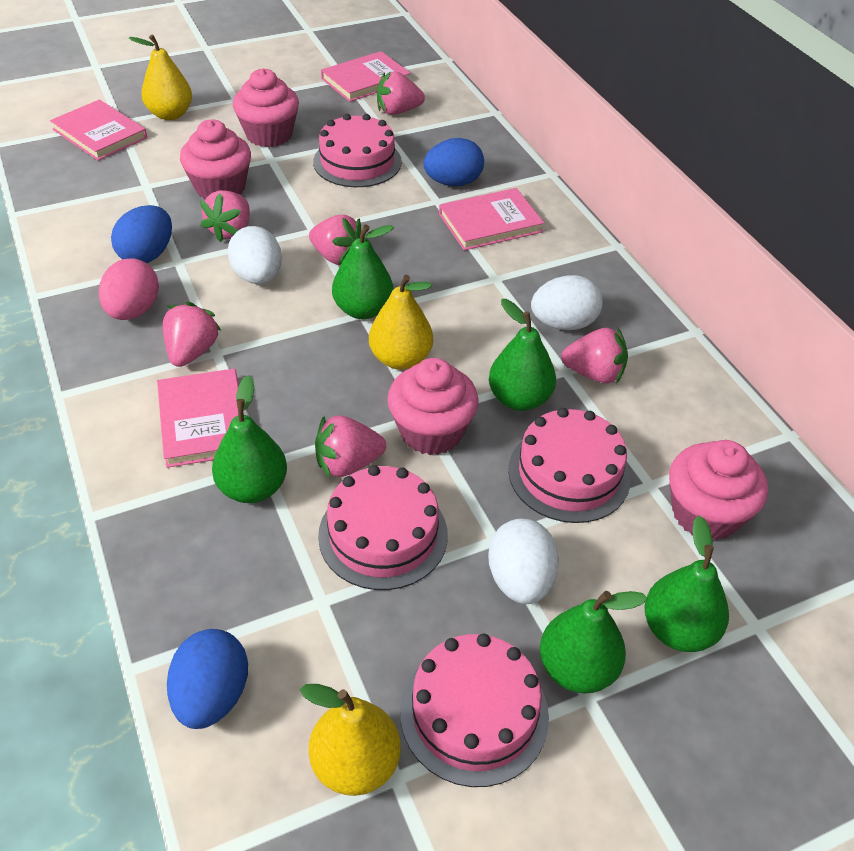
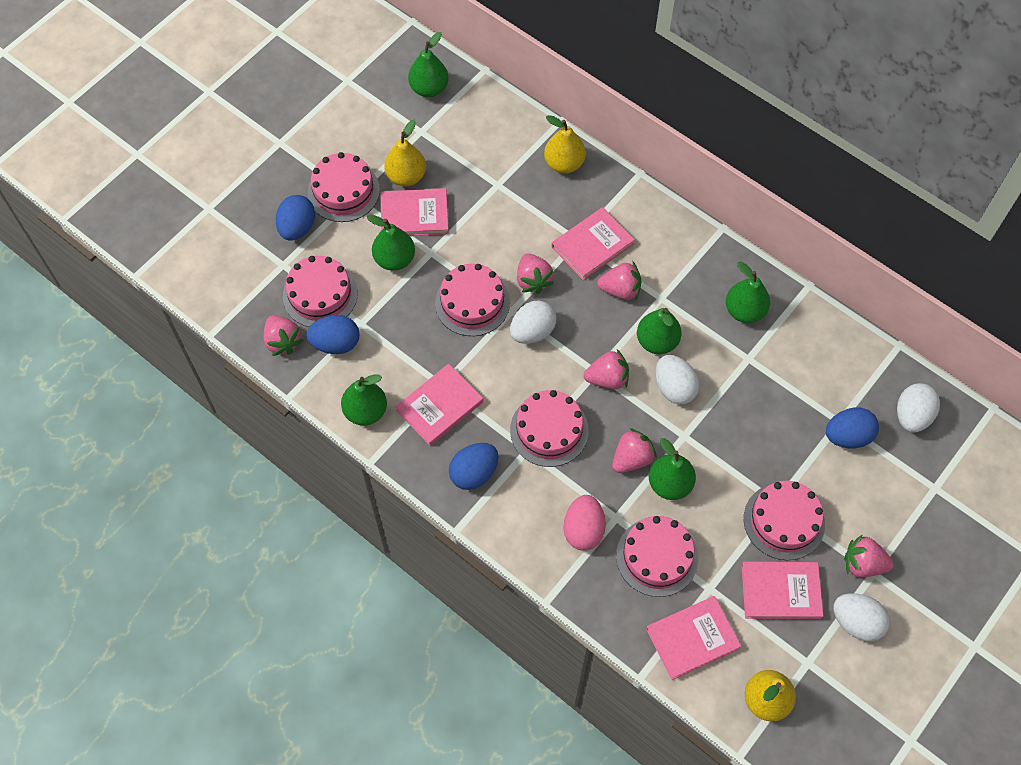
blue egg: [111,205,172,263] [167,629,248,729] [423,138,484,186] = 3 -> [276,195,315,241] [306,315,360,354] [449,443,498,490] [826,407,879,449] = 4
green pear: [212,375,287,503] [332,225,394,319] [489,299,556,411] [540,591,647,693] [644,516,729,652] = 5 -> [341,374,387,426] [367,215,415,271] [408,32,449,97] [637,308,682,354] [649,438,696,500] [726,261,770,323] = 6
pink book: [50,100,147,161] [157,368,239,468] [321,51,411,102] [439,188,544,251] = 4 -> [380,188,449,236] [395,364,483,446] [552,207,635,280] [646,596,742,680] [741,562,823,619] = 5
pink cake: [313,114,402,187] [318,465,448,590] [400,634,549,787] [508,408,631,523] = 4 -> [283,256,358,327] [308,152,380,222] [435,264,510,336] [510,390,589,467] [616,516,698,597] [744,481,825,560] = 6
pink cupcake: [180,119,251,199] [233,68,299,147] [387,358,479,455] [669,440,768,540] = 4 -> none = 0
white egg: [228,226,282,284] [488,518,559,604] [531,275,603,330] = 3 -> [510,300,556,344] [656,355,700,405] [833,593,890,642] [897,383,940,432] = 4

